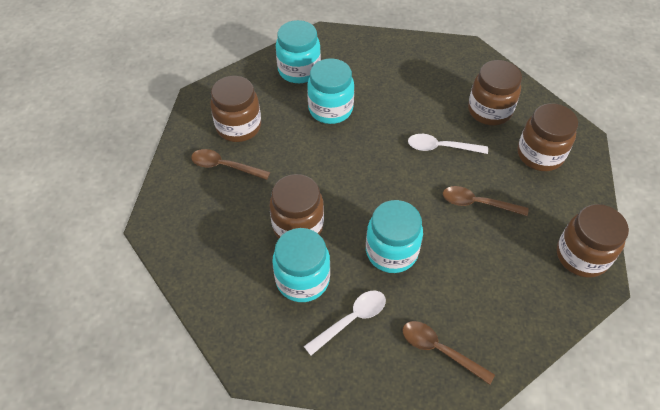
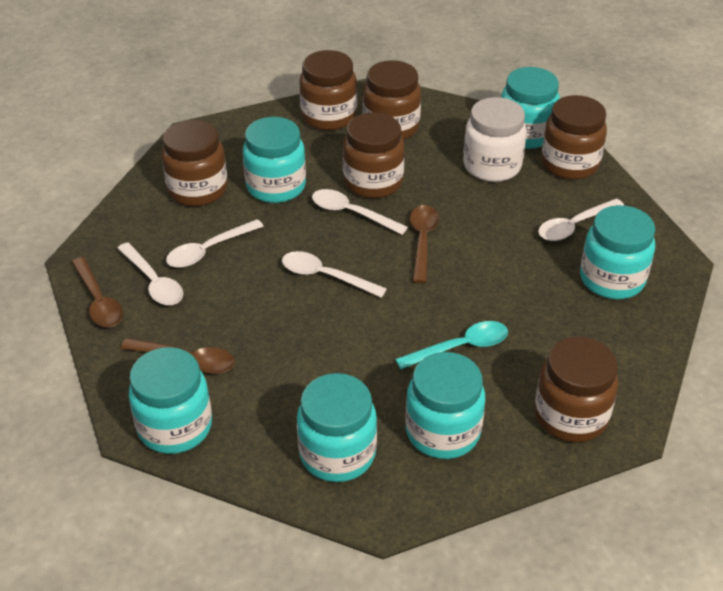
brown jar: [210,76,261,142] [270,174,324,238] [468,60,522,125] [517,103,578,171] [557,204,629,278] = 5 -> [162,120,228,206] [299,50,357,131] [343,112,405,198] [363,60,421,140] [535,337,618,442] [541,95,607,180] = 6
turquoise jar: [272,228,330,302] [276,20,321,83] [307,59,354,124] [366,200,423,273] = 4 -> [129,347,212,454] [243,117,306,203] [297,373,377,482] [405,352,485,459] [501,67,560,149] [580,205,655,299] = 6
turquoise spoon: none = 0 -> [395,321,508,370] = 1
white jar: none = 0 -> [463,97,527,182] = 1
white spoon: [304,291,386,355] [408,134,488,154] = 2 -> [117,242,183,305] [166,219,264,268] [282,251,387,298] [312,189,408,235] [538,198,624,241] = 5

